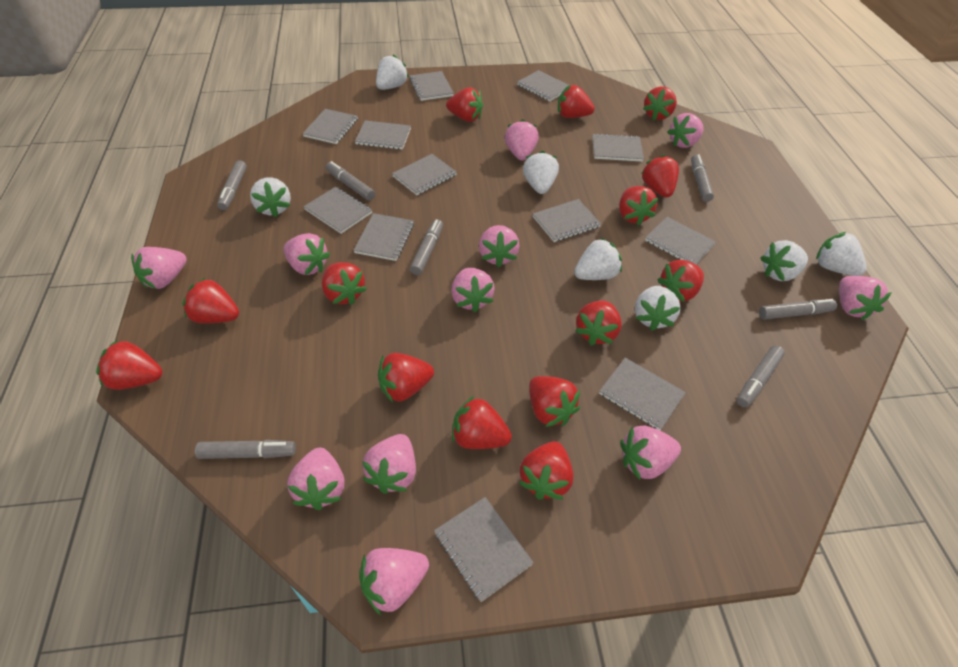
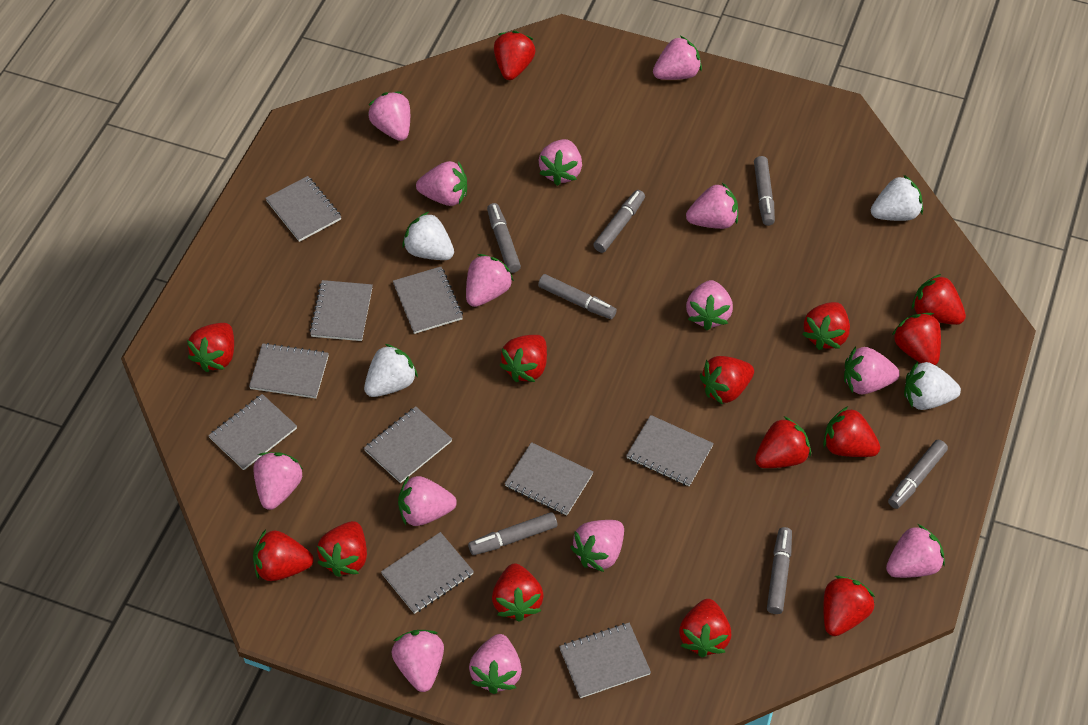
grey notebook: [302,109,358,144] [303,187,372,234] [354,213,414,261] [355,120,411,150] [392,154,457,195] [409,71,454,101] [434,497,534,602] [517,70,570,101] [533,199,601,242] [592,133,644,162] [599,358,686,430] [645,217,716,264] = 12 -> [208,394,297,470] [249,343,329,398] [265,176,341,242] [309,280,373,341] [364,406,452,483] [381,532,474,614] [393,267,463,334] [504,442,593,515] [559,623,651,698] [626,415,714,486] = 10
pink strawberry: [131,247,187,289] [283,233,330,275] [287,447,345,510] [359,548,429,615] [362,434,416,494] [451,268,495,312] [479,225,520,267] [505,119,539,160] [620,425,681,480] [667,113,704,148] [839,276,892,320] = 11 -> [253,452,303,510] [368,91,410,141] [391,630,444,692] [398,476,457,526] [416,161,467,206] [466,254,514,307] [469,634,522,694] [538,139,582,186] [571,520,624,572] [653,36,702,80] [686,183,738,229] [686,280,733,330] [844,347,900,394] [886,524,945,578] = 14
white strawberry: [250,177,291,217] [376,55,409,90] [523,151,559,194] [574,238,622,280] [635,286,681,331] [760,240,808,281] [816,232,867,276] = 7 -> [364,344,418,397] [402,212,454,260] [871,175,923,221] [904,361,961,410] = 4

